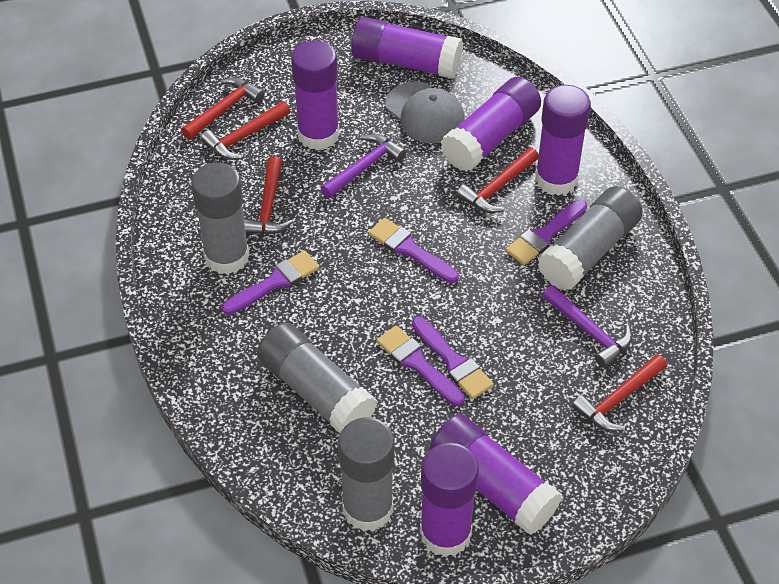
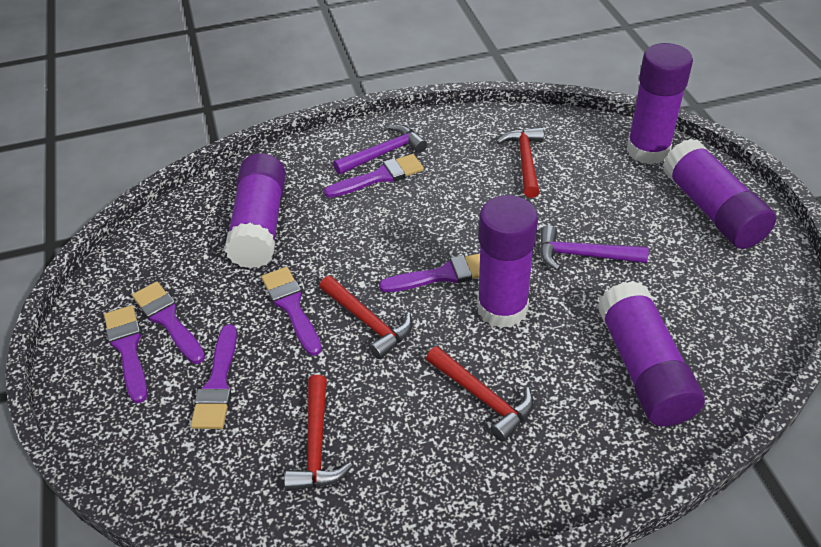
grey cap: [385,82,465,143] = 1 -> none = 0
grey glue stick: [191,162,250,274] [257,323,377,433] [338,417,395,531] [538,186,643,291] = 4 -> none = 0
purple brush: [222,251,319,315] [368,218,459,283] [376,326,465,406] [412,317,494,399] [505,200,587,265] = 5 -> [104,305,147,403] [132,282,205,364] [191,324,237,429] [261,267,322,356] [324,154,424,198] [379,253,480,292] = 6
purple glue stick: [291,40,340,150] [351,17,463,79] [420,443,479,557] [430,414,562,535] [441,77,541,172] [535,85,591,195] = 6 -> [224,153,286,269] [477,195,538,328] [597,281,705,426] [626,43,693,165] [662,138,776,249] = 5
red hammer: [181,77,265,140] [201,101,290,160] [244,156,293,234] [457,148,539,213] [572,354,667,431] = 5 -> [284,375,353,491] [319,276,412,359] [426,346,534,442] [496,127,544,198] = 4

